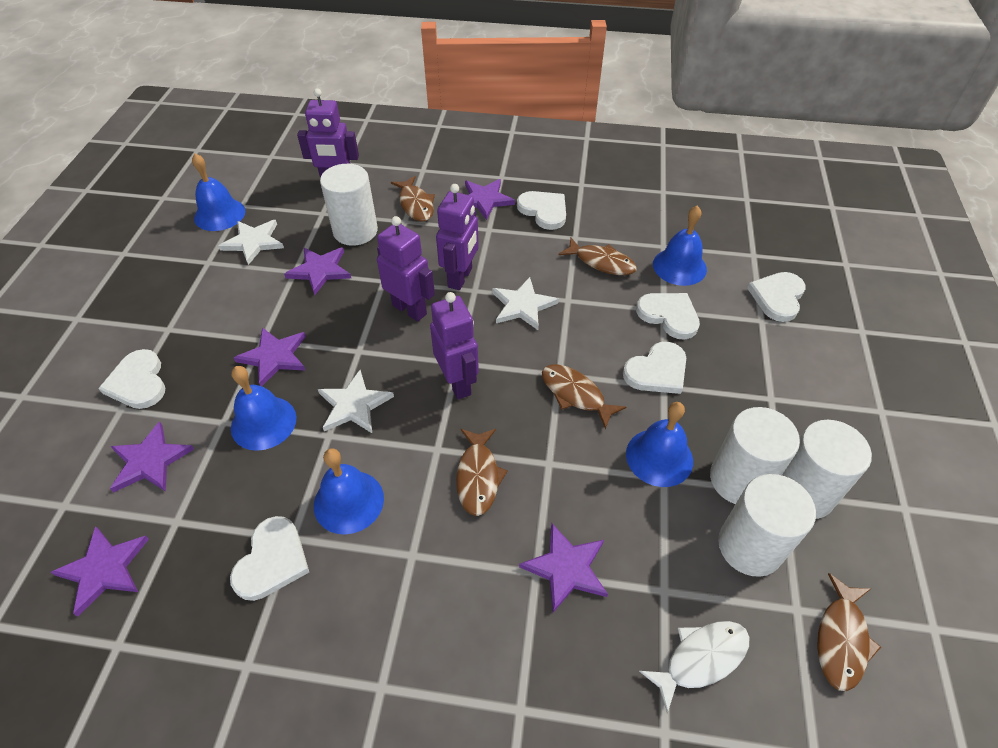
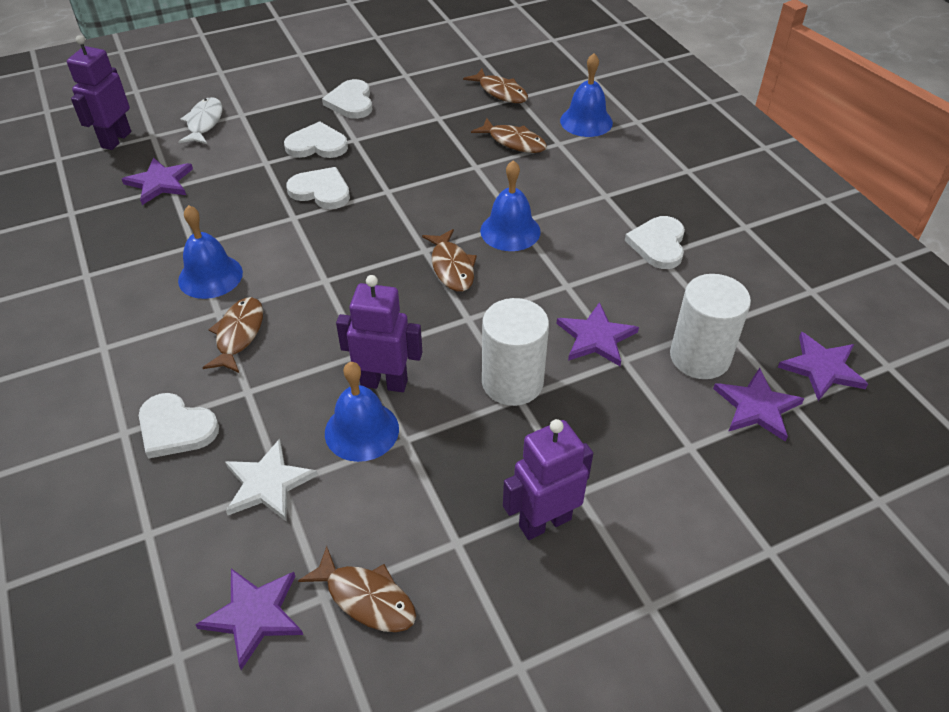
blue bell: [192,153,245,231] [231,366,296,451] [314,448,384,534] [626,402,693,487] [653,206,707,286] = 5 -> [178,205,243,299] [325,362,399,462] [480,160,541,251] [560,53,613,137] = 4
purple robot: [297,88,359,178] [377,216,435,321] [430,292,479,399] [436,184,479,290] = 4 -> [67,35,131,150] [336,275,422,392] [503,419,593,540] = 3
purple star: [51,526,149,617] [110,421,194,492] [234,327,306,386] [284,247,351,295] [465,179,515,220] [519,523,608,613] = 6 -> [122,158,193,205] [195,568,303,670] [557,302,639,366] [713,368,804,442] [778,332,868,401] = 5
white cylinder: [320,164,378,246] [710,407,800,504] [718,474,816,577] [782,420,872,519] = 4 -> [482,298,549,406] [670,274,751,379] = 2
white heart: [98,349,165,409] [230,516,309,601] [517,191,566,230] [623,342,686,394] [636,293,700,340] [747,272,806,322] = 6 -> [139,393,219,459] [284,121,348,158] [286,167,350,209] [322,79,372,119] [625,216,685,269] = 5
white star: [218,220,284,265] [318,370,394,433] [492,277,559,330] = 3 -> [225,439,318,521] = 1

